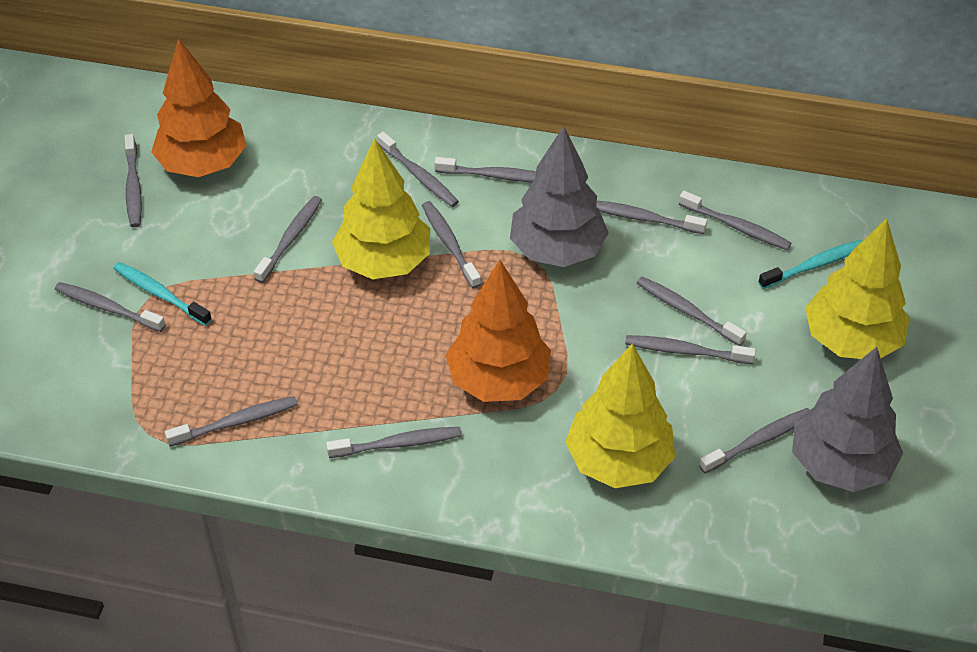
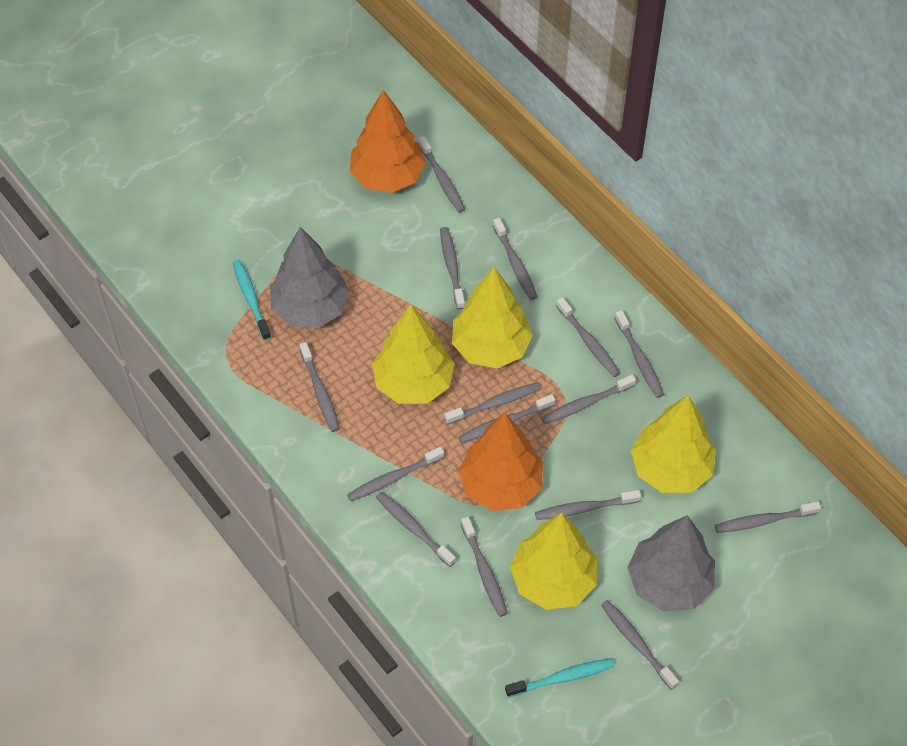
grey toothbrush: [55,282,166,332] [125,134,142,227] [165,396,298,446] [254,196,322,283] [326,427,462,458] [377,132,459,207] [422,201,481,288] [434,157,536,183] [596,201,707,234] [625,335,756,364] [637,277,747,346] [679,191,791,250] [699,408,810,473] = 13 -> [299,342,340,432] [347,447,444,501] [376,492,456,567] [418,136,465,213] [440,227,465,310] [444,382,541,425] [459,394,555,443] [461,517,508,617] [493,218,537,300] [535,490,641,520] [541,375,636,424] [556,297,620,377] [601,600,679,690] [615,310,664,398] [715,501,821,533] = 15
yellow tree: [332,138,430,279] [565,343,675,488] [805,218,910,359] = 3 -> [372,304,454,404] [452,267,533,368] [510,513,597,610] [631,395,716,493] = 4

